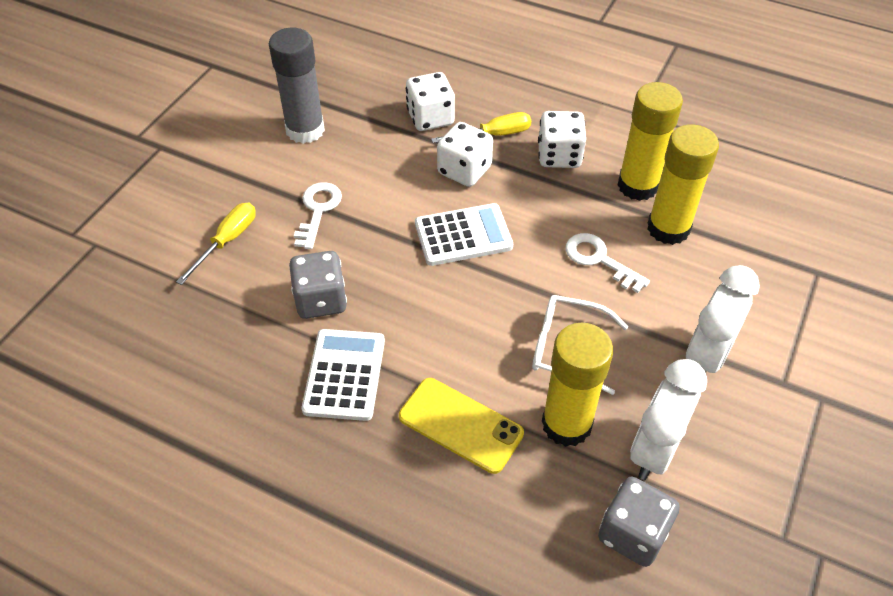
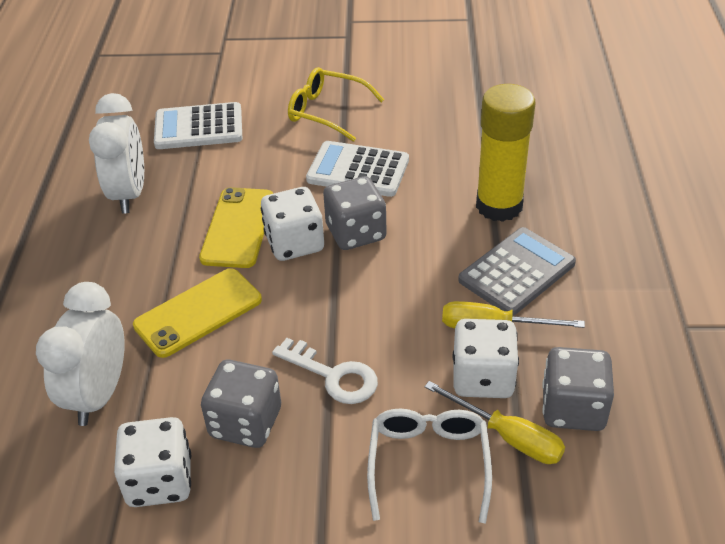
grey calculator: none = 0 -> [458,227,576,316] = 1
grey dice: [289,251,347,319] [598,477,680,567] = 2 -> [201,360,281,448] [323,176,387,250] [542,347,614,431] = 3
grey glue stick: [269,28,325,144] = 1 -> none = 0
white key: [294,182,342,249] [566,233,650,293] = 2 -> [272,338,378,404] = 1
yellow glasses: none = 0 -> [288,67,384,142] = 1
yellow glue stick: [542,323,613,447] [618,82,683,201] [647,124,719,245] = 3 -> [476,84,535,222] = 1
yellow phone: [399,378,524,474] = 1 -> [133,268,262,358] [199,187,274,268] = 2

